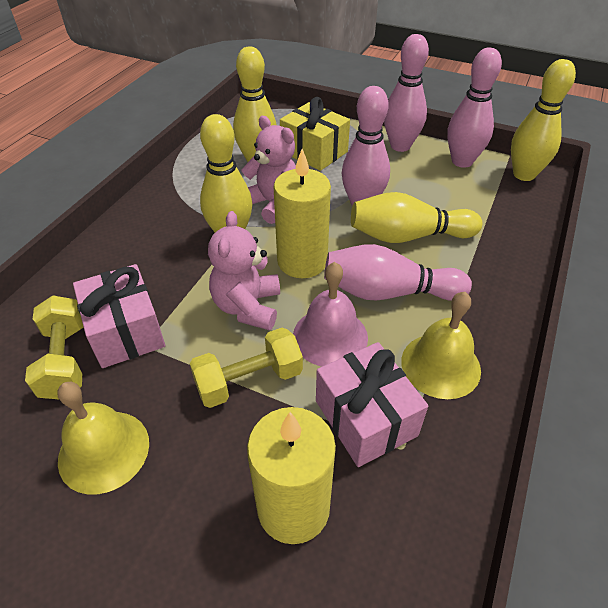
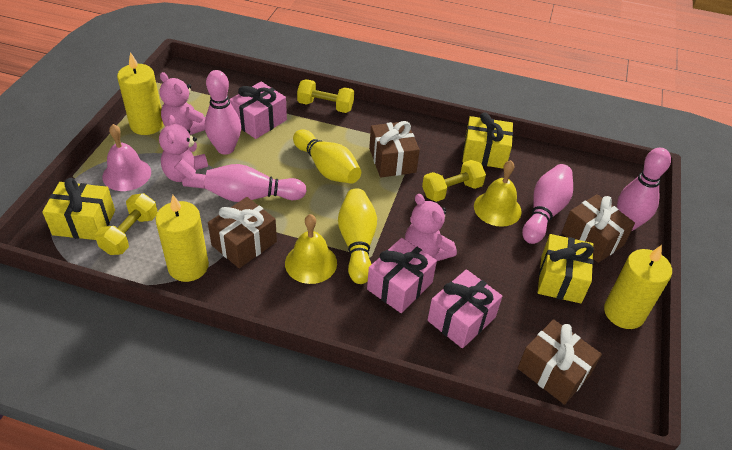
brown gift: none = 0 -> [208,197,277,268] [369,121,420,177] [518,319,602,405] [562,194,635,263] = 4
pink gift: [73,264,165,368] [316,342,428,467] = 2 -> [229,82,287,139] [367,238,437,313] [427,269,502,348] = 3
pink teddy bear: [208,211,280,330] [241,116,296,224] = 2 -> [159,115,208,189] [160,72,206,135] [405,194,457,261] = 3
yellow bowling pin: [200,114,252,232] [233,47,276,162] [351,192,482,243] [511,59,576,181] = 4 -> [293,129,361,184] [338,189,377,284] = 2
yellow candle: [247,407,336,544] [273,149,331,278] = 2 -> [117,52,164,135] [155,195,209,282] [604,245,672,329] = 3
yellow dumbbell: [25,295,83,399] [190,328,303,408] = 2 -> [95,193,158,255] [297,79,354,113] [422,160,486,202] = 3
yellow gift: [280,97,350,171] = 1 -> [42,178,115,240] [462,112,513,169] [538,234,594,304] = 3

